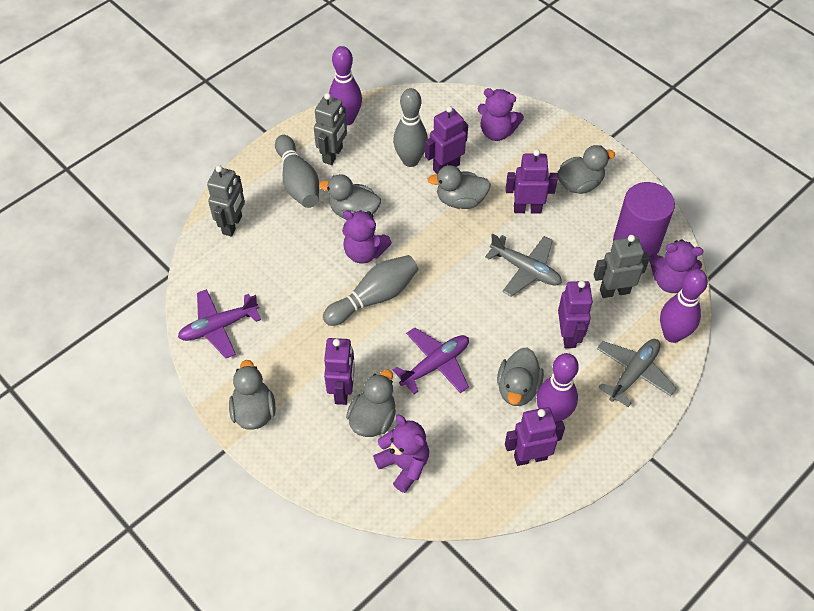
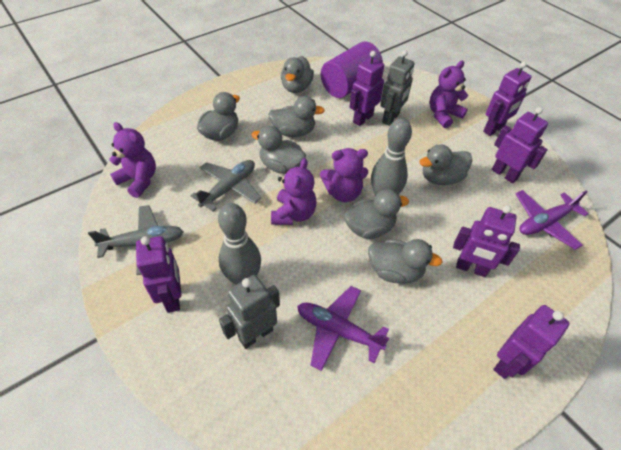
grey bowling pin: [275,135,319,208] [323,255,419,326] [393,88,428,167] = 3 -> [218,203,261,285] [371,118,412,196] = 2
grey duck: [229,360,275,430] [319,174,381,220] [346,370,396,437] [427,165,491,209] [497,347,544,406] [557,145,615,194] = 6 -> [197,92,240,141] [251,126,306,174] [268,96,325,137] [281,56,314,93] [344,189,409,239] [368,239,443,284] [419,144,472,185] = 7
grey robot: [207,165,245,237] [314,93,347,165] [594,235,650,298] = 3 -> [219,275,280,349] [380,50,415,126] = 2
purple bowling pin: [329,46,362,126] [537,353,579,422] [660,269,708,343] = 3 -> none = 0
purple robot: [324,338,355,405] [425,106,468,175] [505,407,565,466] [506,149,558,214] [558,281,593,348] = 5 -> [136,236,182,313] [349,51,384,126] [453,205,520,277] [483,62,532,136] [492,107,548,183] [493,305,570,379] = 6

